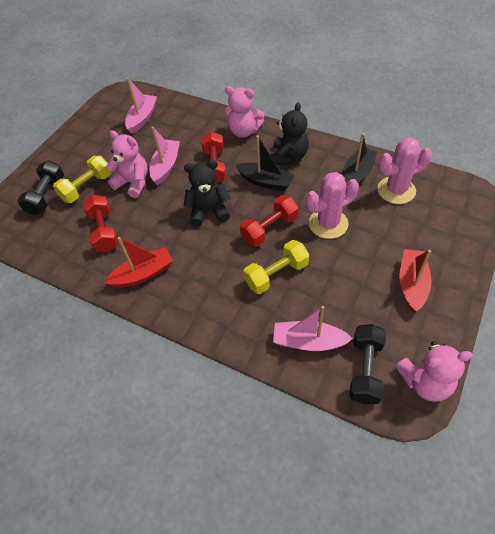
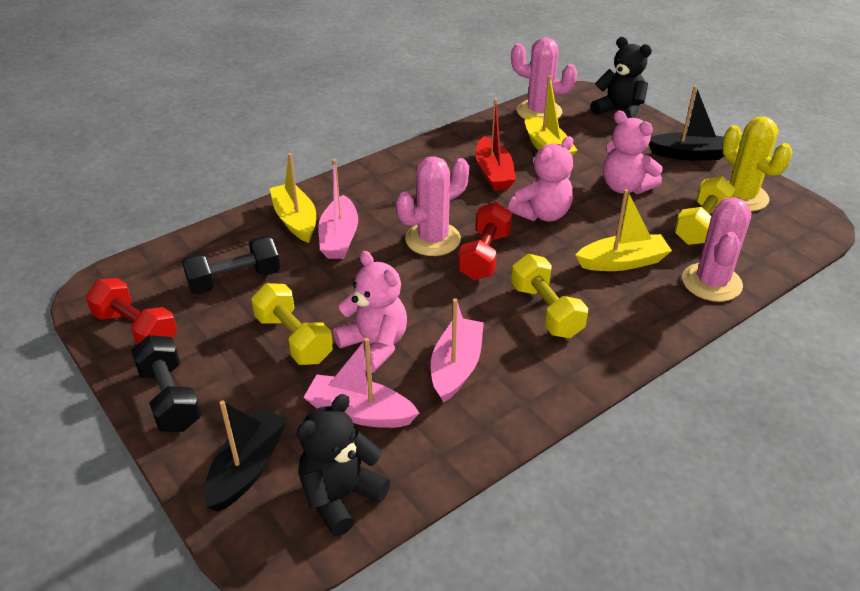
pink cactus: [305,172,359,239] [377,138,432,204] = 2 -> [396,156,469,256] [511,38,577,119] [682,197,751,302] = 3
red boat: [104,237,173,288] [399,249,432,312] = 2 -> [475,98,516,191] = 1
red dumbbell: [83,195,119,252] [201,131,226,183] [240,195,299,247] = 3 -> [86,278,177,345] [458,202,512,280] = 2
yellow boat: none = 0 -> [270,153,316,243] [525,75,578,156] [576,189,672,271] = 3
yellow cactus: none = 0 -> [722,116,793,211] = 1
yellow dumbbell: [53,156,112,203] [243,240,309,294] = 2 -> [251,283,333,365] [511,254,588,338] [674,176,736,245] = 3

